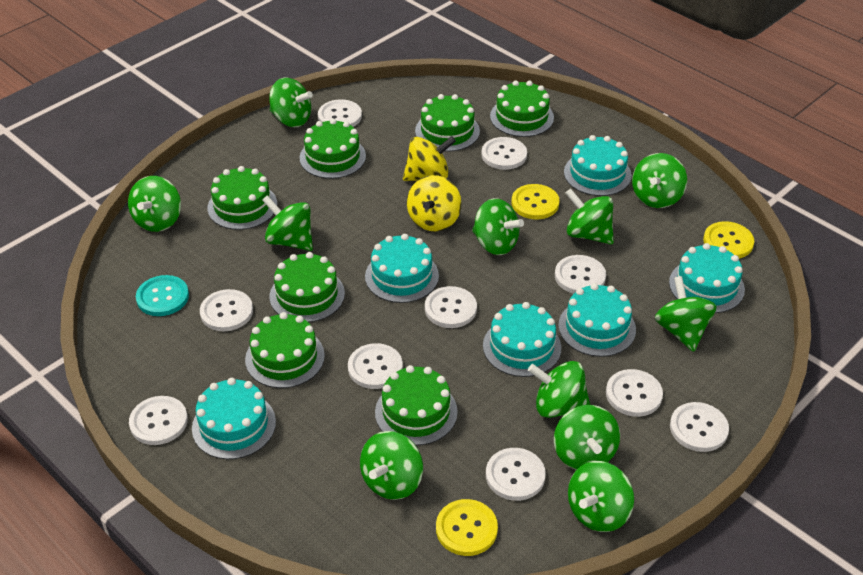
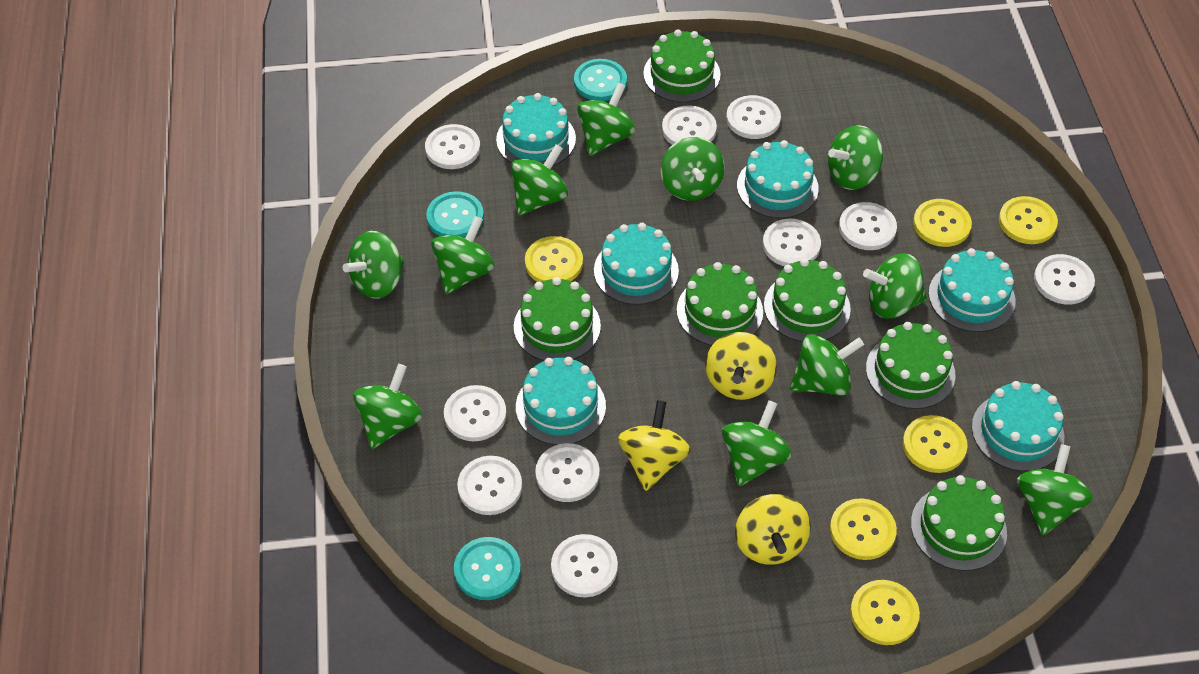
green cake: [208,166,277,230] [245,312,325,388] [270,252,345,322] [299,119,366,179] [375,365,458,445] [415,94,480,152] [490,80,554,137] = 7 -> [514,277,601,361] [643,29,721,102] [677,262,763,346] [764,258,851,342] [866,322,956,409] [911,475,1007,571] = 6
turquoise button: [136,275,189,316] = 1 -> [426,191,484,238] [454,537,521,600] [574,59,627,101] = 3
yellow button: [436,499,498,556] [511,184,560,219] [703,221,754,259] = 3 -> [525,236,583,282] [830,498,897,560] [850,580,920,645] [903,415,968,473] [913,199,972,247] [999,196,1058,244] = 6
yellow spinning top: [403,136,456,181] [407,175,462,231] = 2 -> [618,400,690,491] [705,332,777,400] [735,494,811,565] = 3

